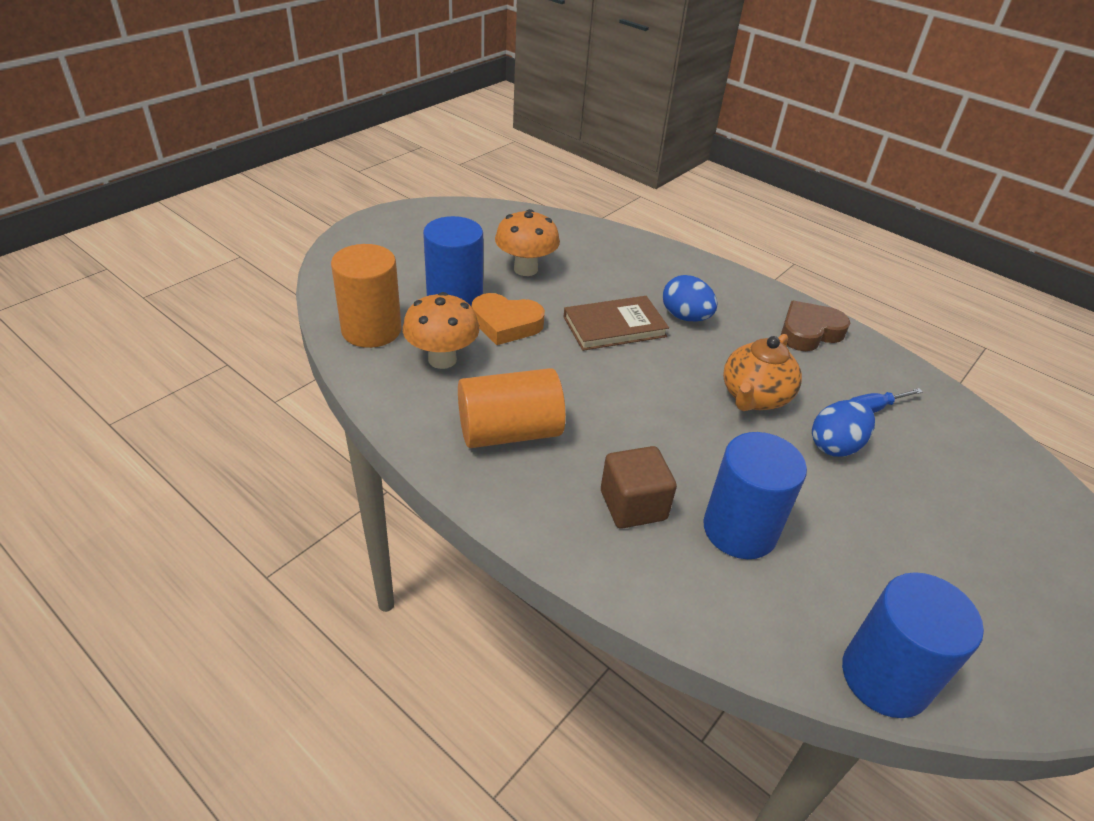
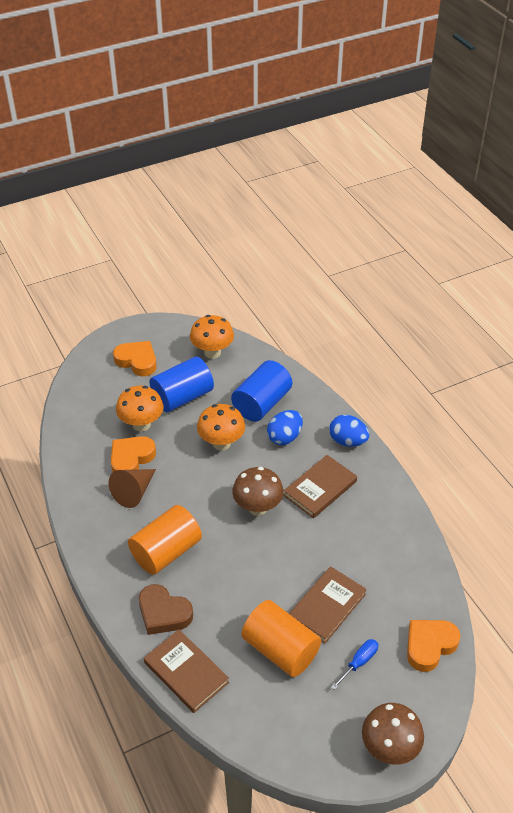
blue cylinder: [423,216,483,307] [703,432,807,559] [842,572,984,718] = 3 -> [149,357,214,412] [231,360,292,422] = 2
brown book: [564,296,669,351] = 1 -> [144,630,229,713] [283,455,357,518] [289,566,367,644] = 3
brown cone: none = 0 -> [108,469,156,508] = 1
brown cube: [601,446,677,529] = 1 -> none = 0
brown mushroom: none = 0 -> [232,467,284,516] [362,703,424,765] = 2
orange heart: [472,293,545,345] = 1 -> [111,436,156,472] [113,341,157,376] [407,620,461,672] = 3
orange mushroom: [403,292,479,369] [495,209,560,276] = 2 -> [116,386,164,432] [190,315,234,359] [197,404,245,450] = 3
orange teapot: [723,334,802,411] = 1 -> none = 0

